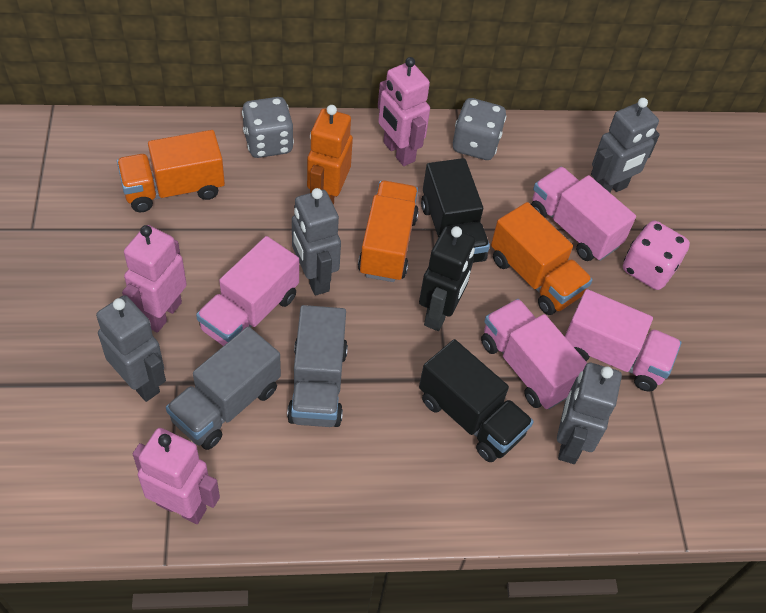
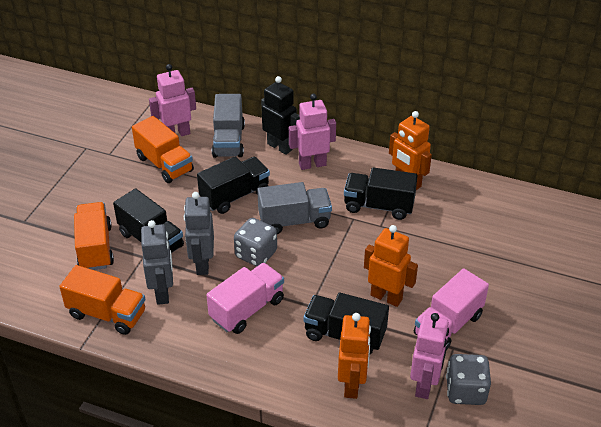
black truck: [419,339,533,462] [421,158,490,263] = 2 -> [113,188,184,253] [197,156,270,214] [303,293,389,354] [344,167,418,220] = 4
grey robot: [96,295,166,402] [292,188,341,296] [557,363,622,464] [591,98,660,193] = 4 -> [141,220,173,305] [183,192,214,275] = 2
orange robot: [307,105,353,205] = 1 -> [338,313,371,399] [364,225,418,307] [389,111,432,190] = 3
pink dice: [623,221,690,290] = 1 -> none = 0
pink truck: [196,236,299,346] [481,299,587,409] [531,167,636,261] [565,289,681,392] = 4 -> [206,263,284,334] [414,268,489,350] = 2

